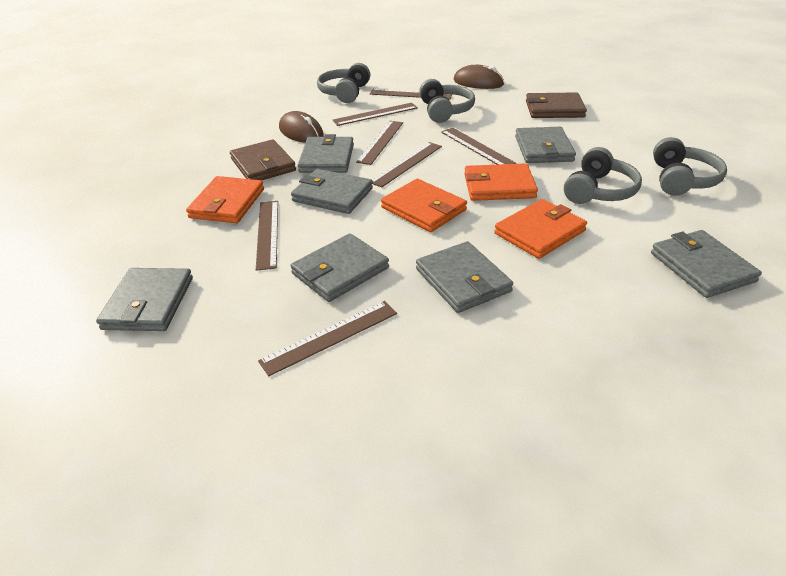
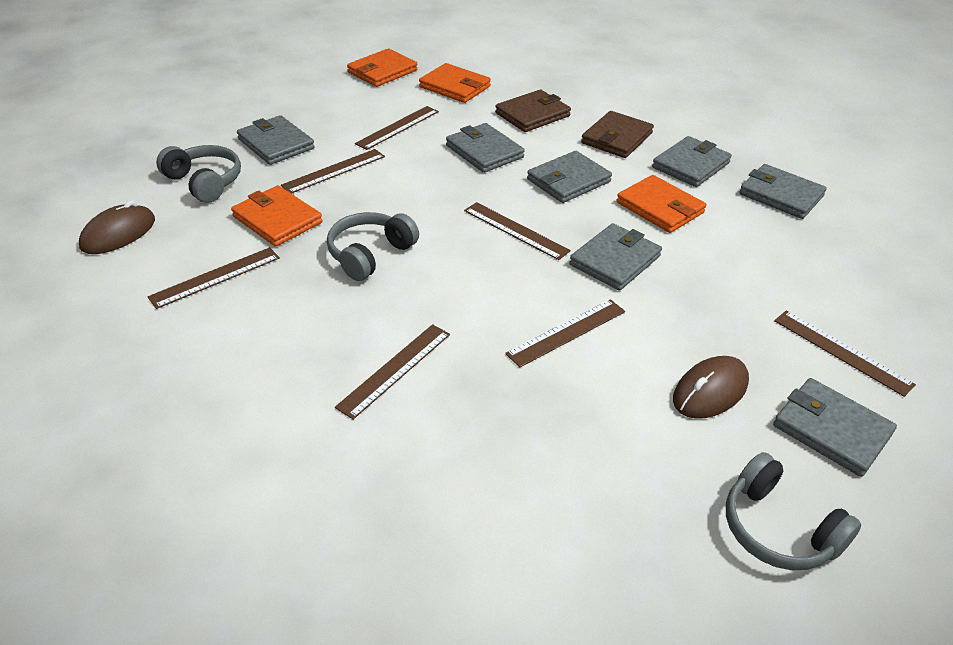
grey headphones: [317,63,370,103] [419,79,475,123] [564,147,642,204] [653,137,727,196] = 4 -> [156,145,241,203] [327,212,419,281] [726,452,862,570] = 3

